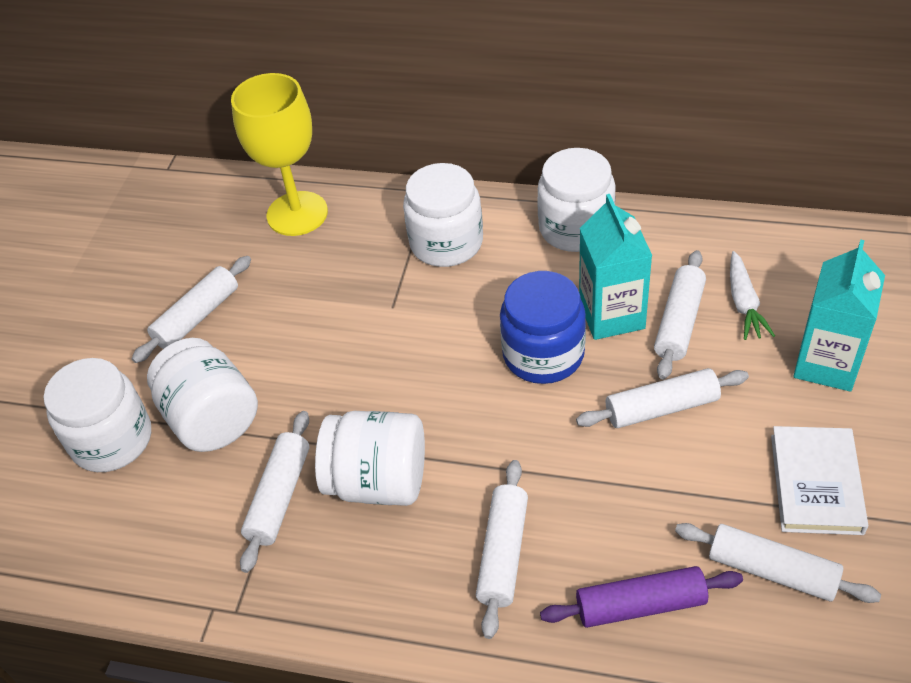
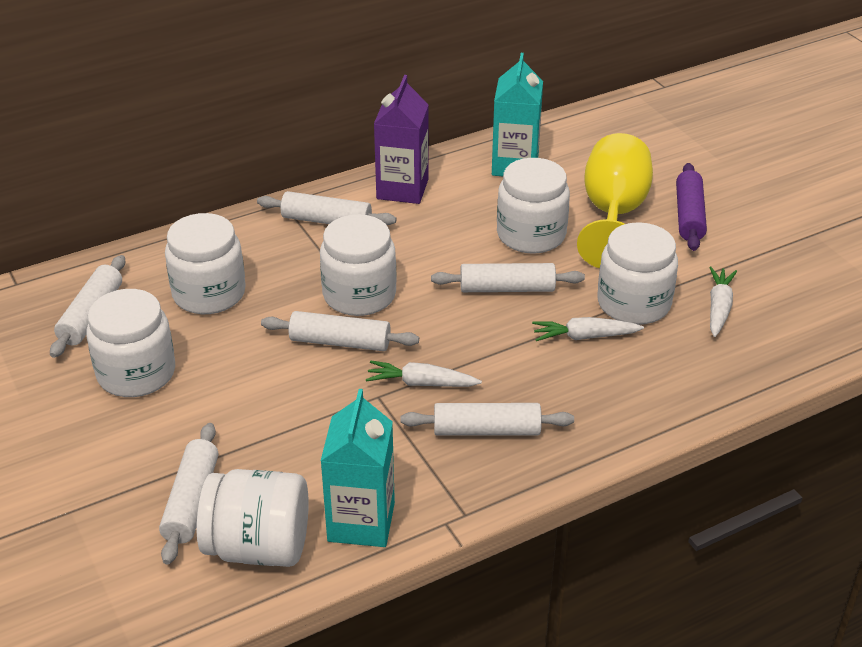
blue jar: [500,271,586,384] = 1 -> none = 0
purple carton: none = 0 -> [374,75,429,204] = 1
white book: [771,426,868,535] = 1 -> none = 0
white carrot: [730,251,775,340] = 1 -> [366,360,482,387] [532,317,644,341] [709,267,737,337] = 3
white jar: [44,358,151,472] [147,338,258,452] [315,411,425,506] [403,163,483,267] [537,148,616,252] = 5 -> [86,289,175,397] [165,213,246,314] [196,469,309,567] [320,214,397,316] [497,158,570,254] [597,222,678,325] = 6

